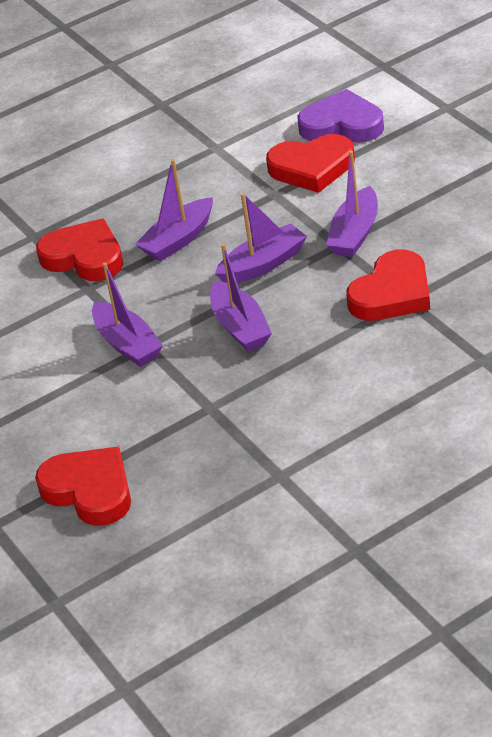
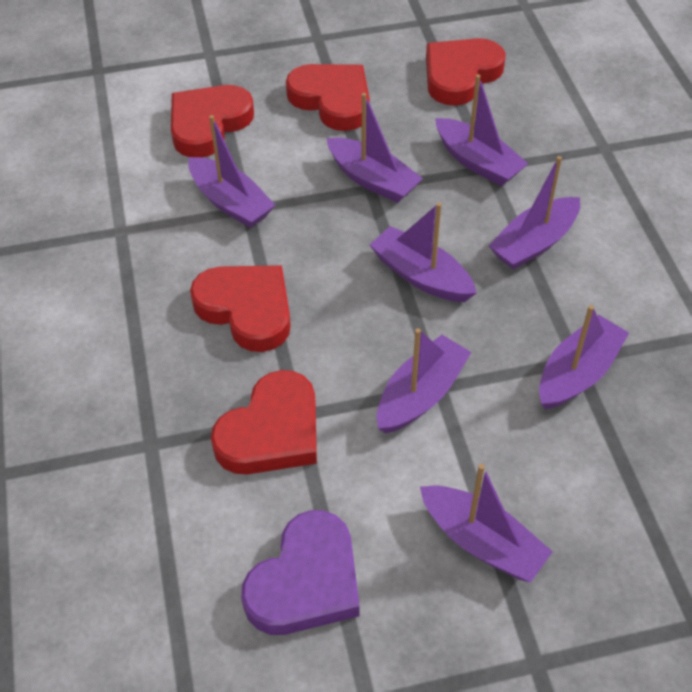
purple boat: [92,262,163,367] [135,159,213,262] [210,244,272,351] [215,193,307,283] [326,151,378,257] = 5 -> [188,115,276,228] [327,93,423,203] [370,202,477,302] [377,328,471,433] [420,464,553,582] [435,74,528,186] [488,156,580,270] [539,305,629,410] = 8
red heart: [35,447,131,526] [36,219,123,281] [266,134,355,193] [346,249,430,321] = 4 -> [171,85,254,157] [190,265,291,352] [211,370,317,474] [286,64,370,131] [426,38,505,106] = 5

